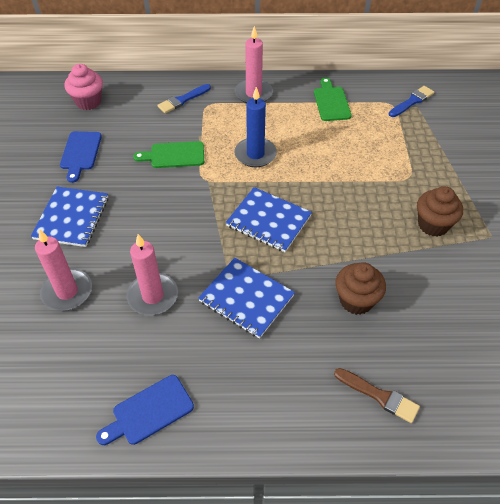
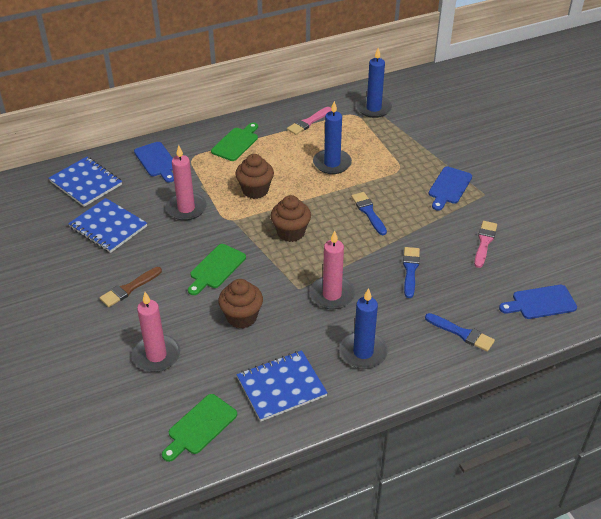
blue brush: [157,84,211,113] [389,86,434,117] = 2 -> [351,192,387,235] [403,247,420,298] [425,313,495,352] = 3
blue candle: [234,87,277,167] = 1 -> [313,101,352,174] [340,288,388,369] [356,48,392,118] = 3
blue cutting board: [60,131,102,183] [96,375,194,445] = 2 -> [134,142,174,183] [429,166,472,211] [499,285,577,319] = 3
brown cupcake: [335,262,386,315] [417,186,463,237] = 2 -> [218,279,263,329] [235,154,274,199] [271,195,311,242] = 3
green cutting board: [133,141,204,168] [314,78,352,121] = 2 -> [162,394,237,462] [188,244,246,295] [211,122,258,161] = 3
pink brush: none = 0 -> [287,107,331,135] [474,221,497,268] = 2
pink cupcake: [65,64,103,110] = 1 -> none = 0

